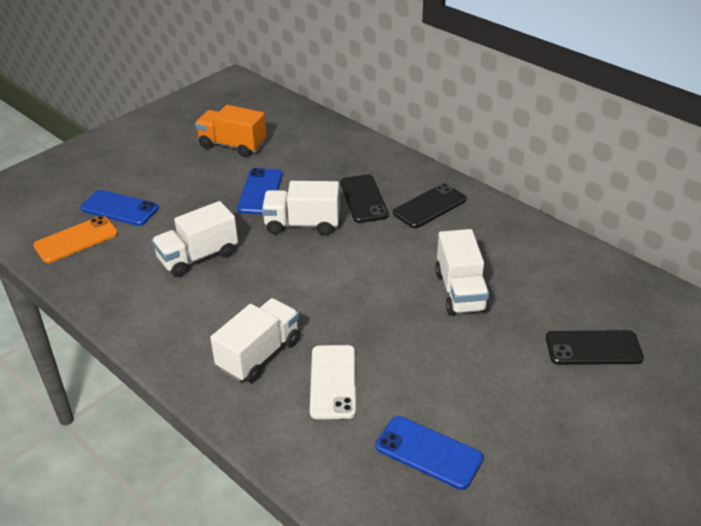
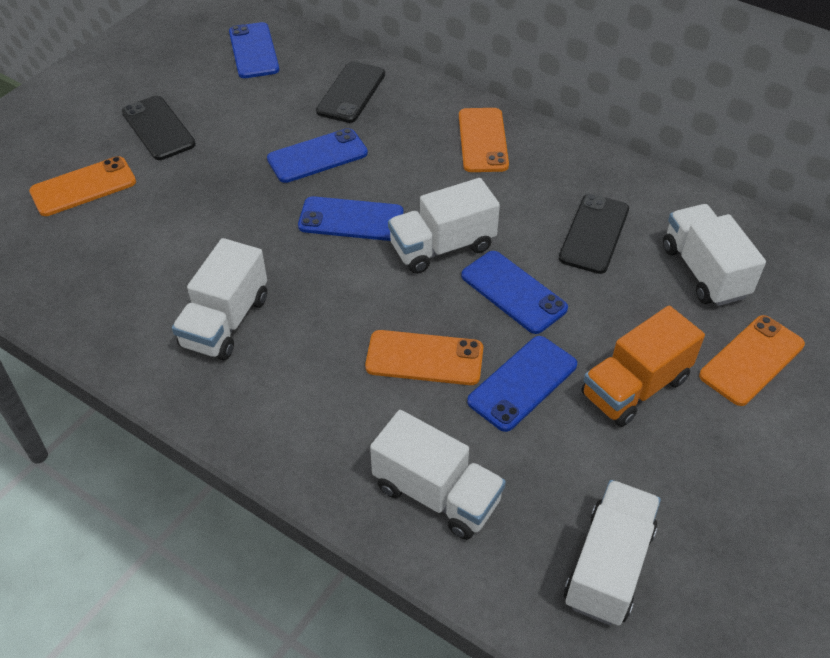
blue phone: [80,190,159,226] [237,168,283,214] [376,416,483,490] = 3 -> [229,22,279,78] [267,128,368,183] [298,196,403,241] [461,251,568,334] [467,336,577,432] = 5
orange phone: [33,216,118,263] = 1 -> [29,156,136,216] [365,330,483,385] [459,108,509,172] [699,315,805,406] = 4
white phone: [310,345,356,419] = 1 -> none = 0
white truck: [152,201,238,277] [210,298,300,383] [262,181,340,235] [435,229,489,315] = 4 -> [172,238,267,360] [370,410,506,540] [388,178,500,274] [564,480,661,625] [663,204,766,306] = 5

